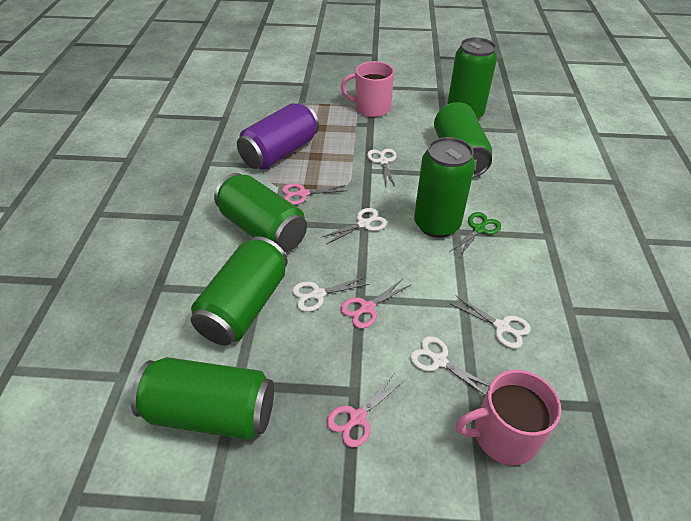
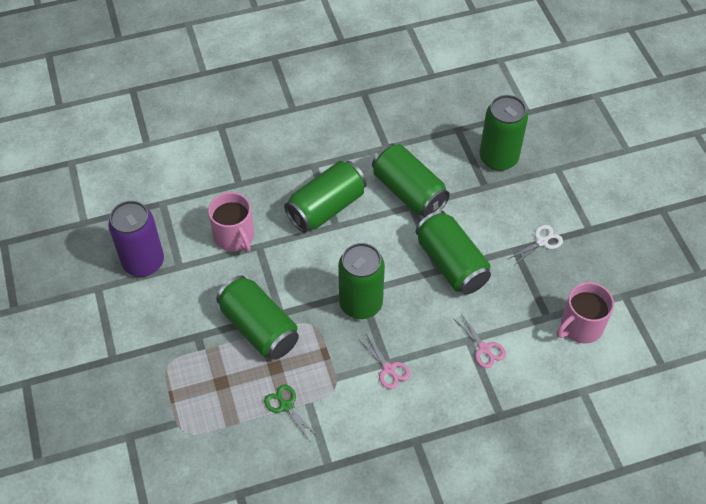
pink scissors: [282,183,347,205] [327,374,405,447] [341,278,410,329] = 3 -> [358,334,410,389] [454,314,506,368] = 2
white scissors: [292,276,370,312] [322,208,387,245] [367,148,396,186] [410,336,490,395] [451,296,531,349] = 5 -> [508,225,563,265] = 1

